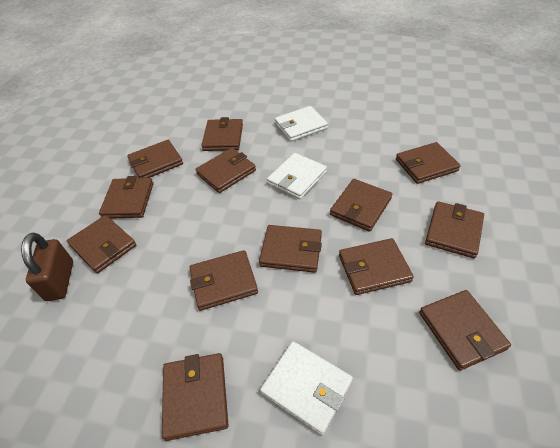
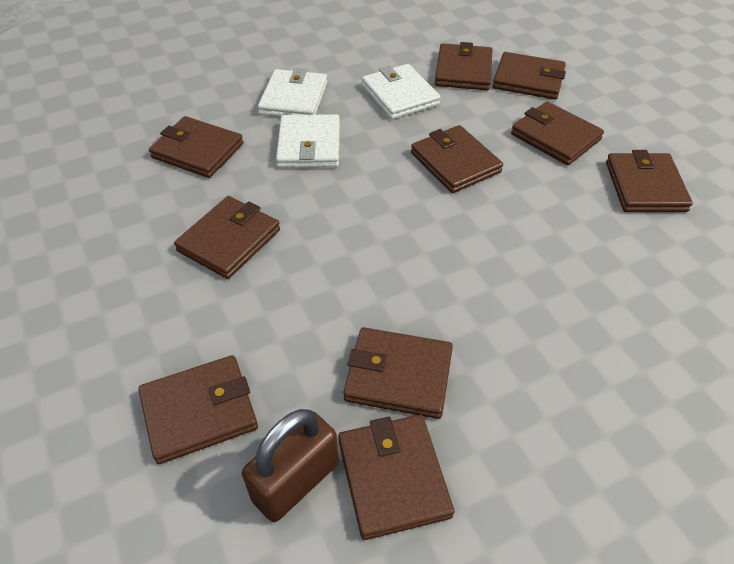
brown wallet: [67,215,136,274] [99,176,154,219] [127,140,183,178] [162,353,229,441] [190,250,258,311] [195,148,256,193] [201,117,243,151] [259,225,322,273] [330,179,392,232] [339,238,414,295] [396,142,461,184] [419,290,511,370] [425,201,484,258] = 13 -> [138,355,258,464] [149,116,243,178] [174,196,280,279] [338,415,454,540] [344,327,453,419] [411,125,503,193] [435,42,493,90] [493,52,566,100] [511,101,604,165] [606,150,693,212] = 10

